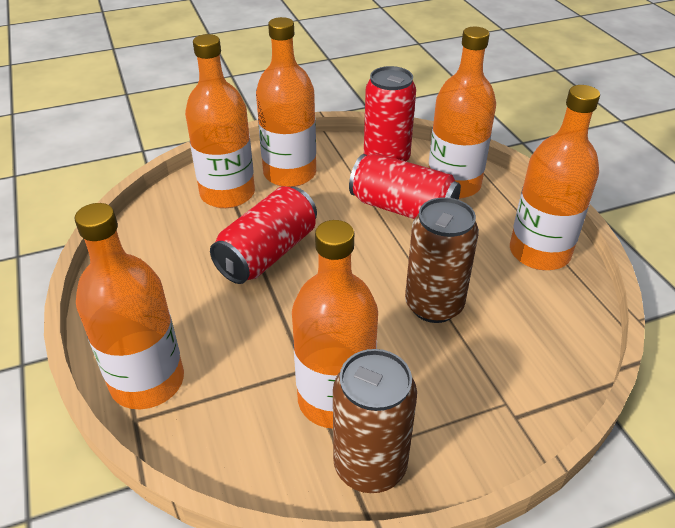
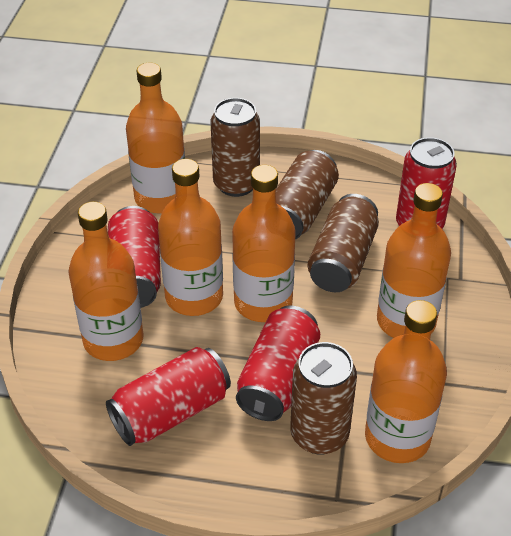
brown can: [333,349,417,493] [405,197,479,323] = 2 -> [211,98,260,197] [276,150,339,239] [290,342,357,455] [307,194,379,292] = 4
red can: [210,186,317,284] [349,153,461,219] [364,66,416,161] = 3 -> [106,347,231,446] [108,206,161,308] [236,305,320,421] [396,137,457,229] = 4

